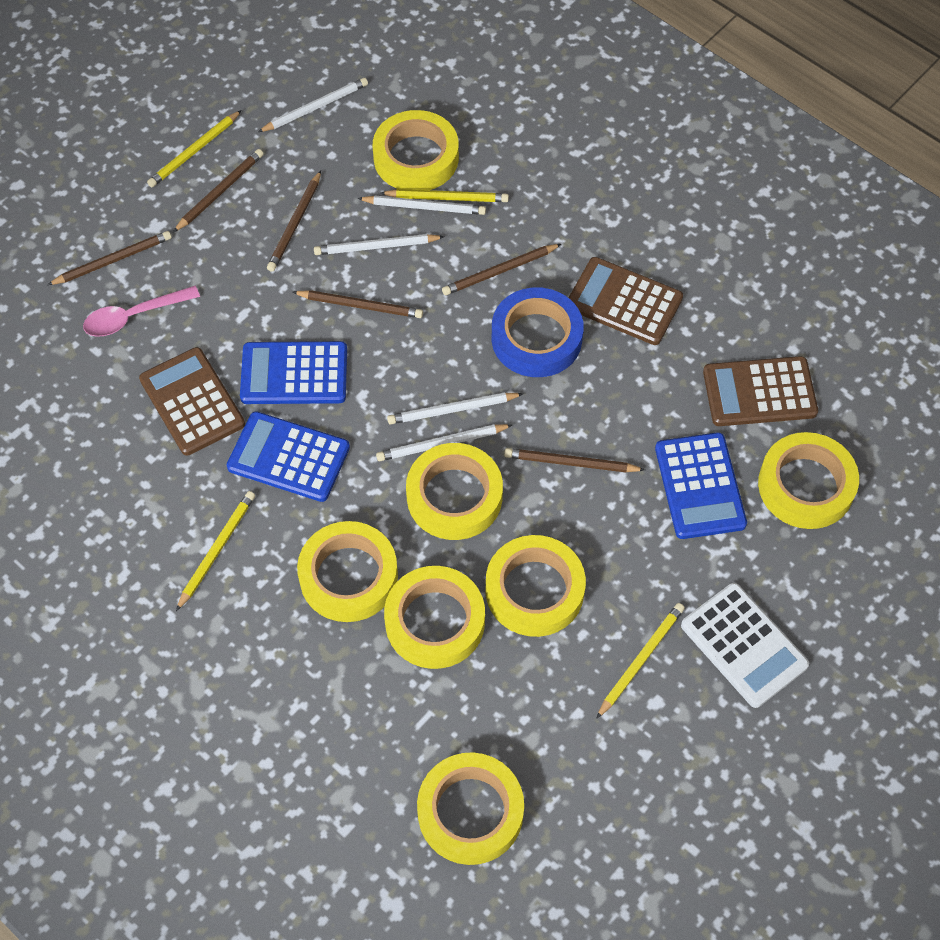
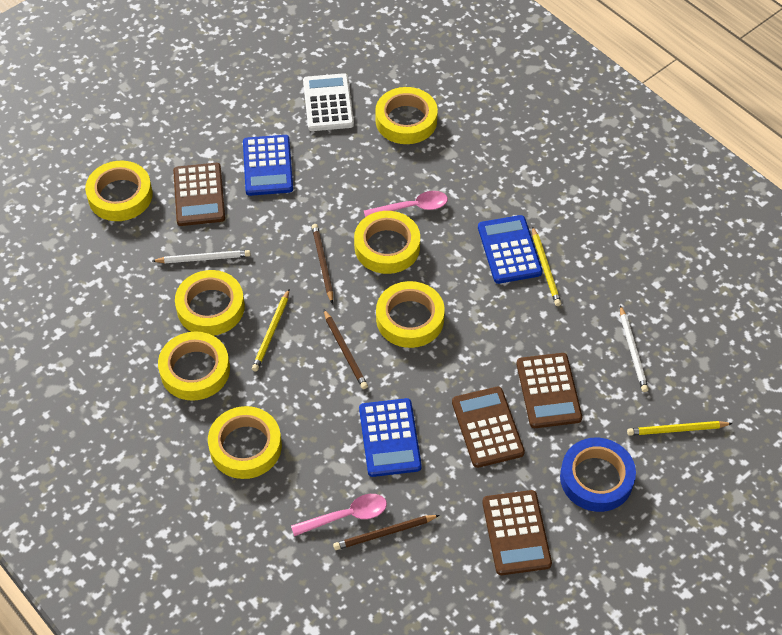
brown calculator: [139,347,245,456] [568,257,683,345] [703,356,818,426] = 3 -> [173,163,225,226] [452,387,525,468] [482,490,552,575] [516,353,582,428] = 4
brown pencil: [47,231,172,285] [173,149,264,232] [267,170,321,272] [293,290,423,318] [442,244,561,295] [504,448,645,472] = 6 -> [312,224,333,304] [324,310,368,389] [333,515,440,550] = 3
pink spoon: [83,286,200,337] = 1 -> [291,494,387,536] [364,191,448,217] = 2
white pencil: [258,78,368,132] [314,234,444,255] [357,196,486,215] [376,424,512,461] [387,393,523,425] = 5 -> [153,250,251,263] [620,305,649,392] = 2
yellow pencil: [147,110,242,187] [176,491,255,611] [381,189,509,202] [596,603,685,719] = 4 -> [252,289,289,371] [532,226,561,306] [627,421,733,436] = 3

